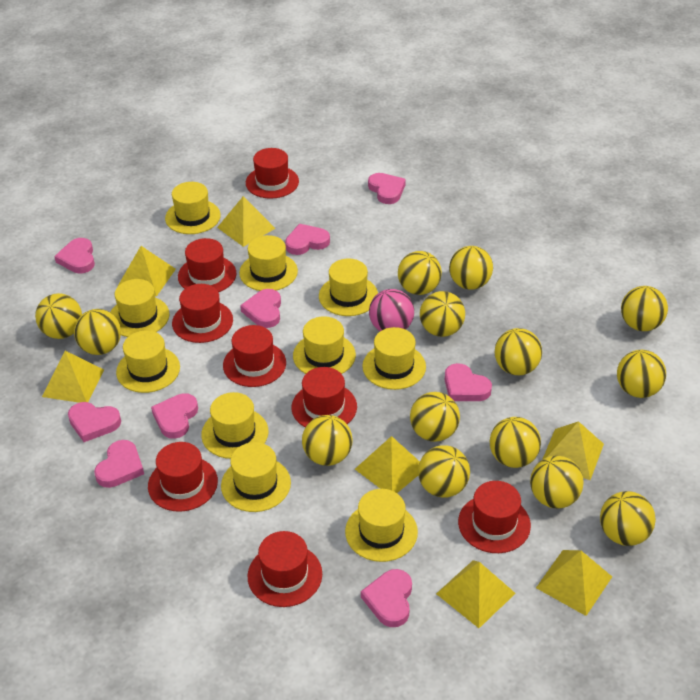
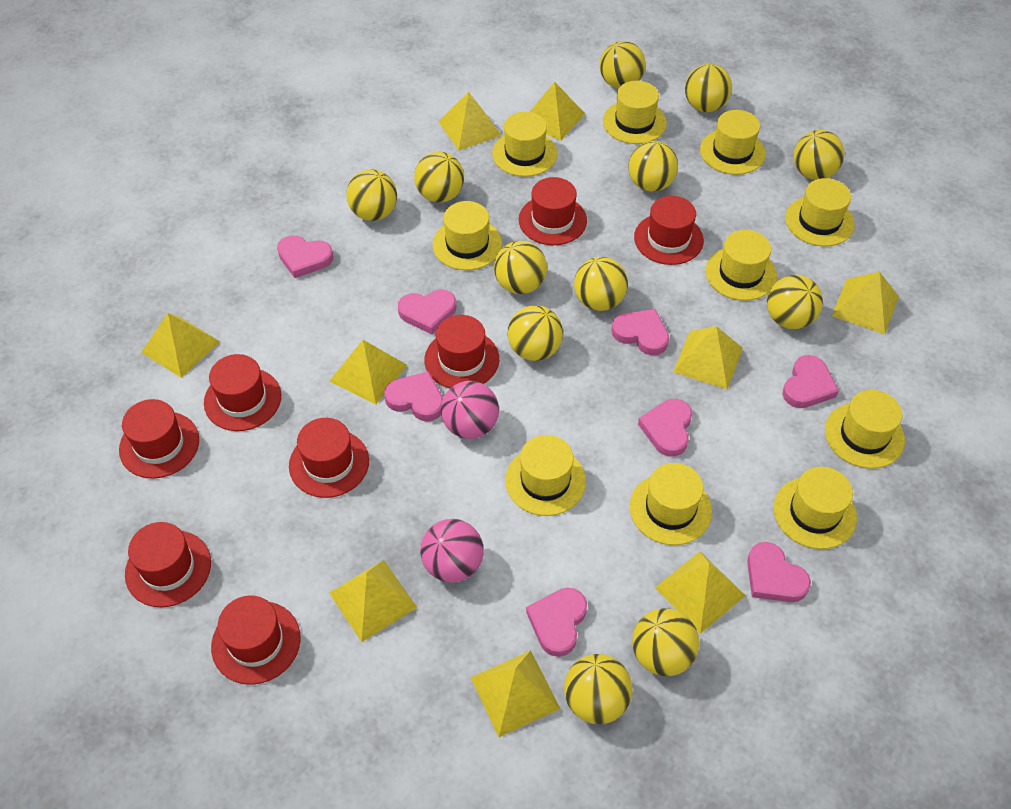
pink ball: [369,289,414,331] = 1 -> [420,519,484,583] [441,381,499,439] = 2
pink heart: [54,238,95,273] [68,402,121,442] [94,440,144,488] [151,393,198,439] [240,289,281,328] [285,224,330,255] [361,569,412,627] [368,173,406,204] [445,363,492,401] = 9 -> [277,235,333,278] [384,371,443,421] [398,289,456,334] [526,588,587,657] [611,309,669,355] [638,399,692,457] [747,542,811,602] [782,355,839,408] = 8
yellow ball: [35,293,82,339] [74,309,121,355] [302,415,353,466] [398,251,442,295] [410,392,460,442] [418,445,470,498] [420,291,465,337] [449,246,493,290] [490,417,541,468] [495,328,542,375] [530,456,584,508] [600,491,656,546] [617,350,666,398] [621,286,668,331] = 14 -> [346,169,397,221] [414,152,464,203] [494,241,547,294] [508,305,563,361] [564,654,633,724] [574,257,628,311] [600,41,646,88] [628,141,678,192] [632,608,700,676] [685,64,732,112] [767,275,823,329] [794,130,845,180] = 12
yellow pyramid: [42,351,104,403] [117,246,176,296] [217,196,276,247] [355,436,420,493] [436,560,516,628] [536,550,612,616] [543,421,604,480] = 7 -> [141,313,220,378] [329,560,417,642] [330,340,407,404] [438,92,502,150] [470,651,560,737] [530,82,585,141] [655,552,746,634] [673,326,743,389] [832,272,899,334] = 9

